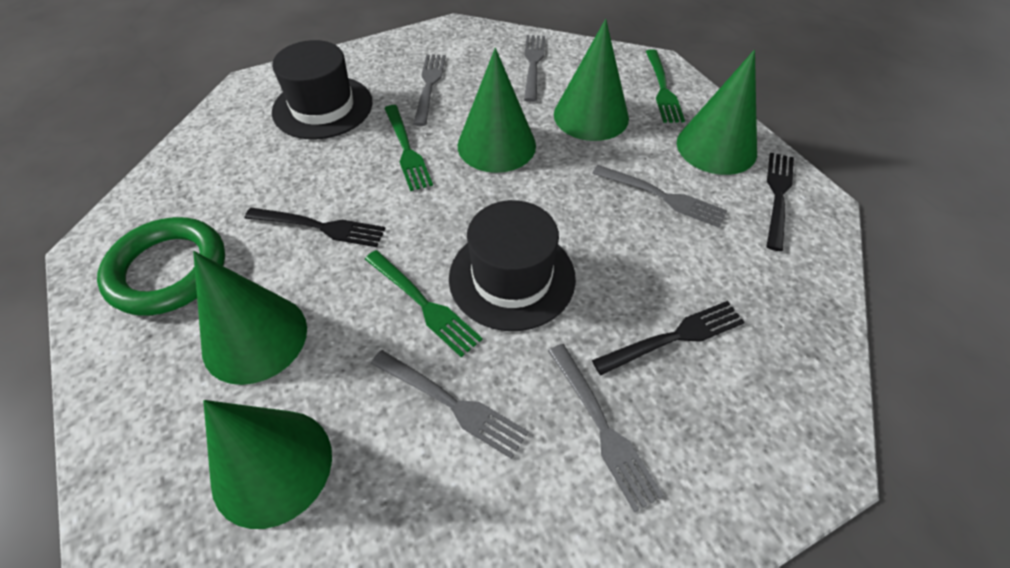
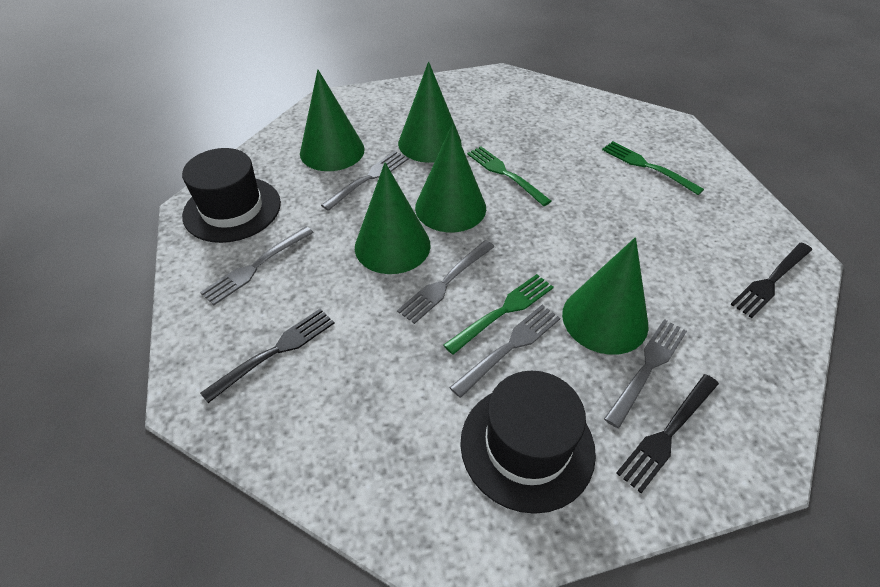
green ring: [97,217,225,316] = 1 -> none = 0

